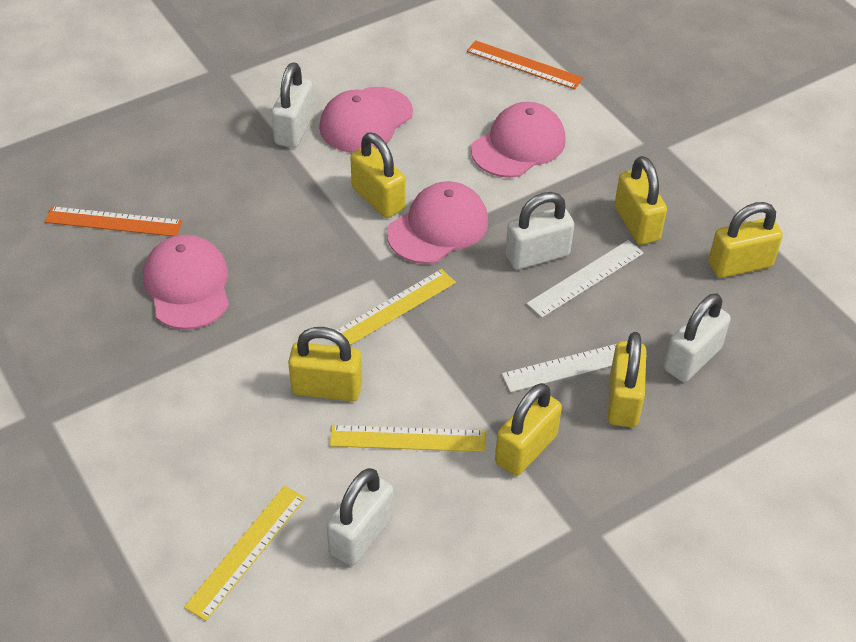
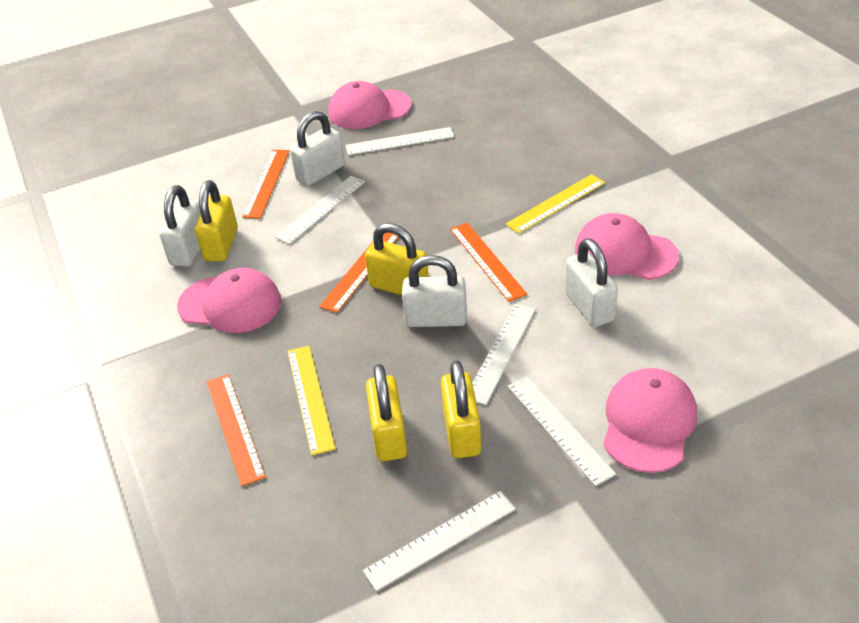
orange ruler: [45,206,183,236] [467,40,583,89] = 2 -> [207,374,266,486] [242,150,290,219] [319,233,398,313] [450,223,527,302] = 4
white ruler: [502,341,647,392] [526,240,644,318] = 2 -> [275,176,365,244] [346,127,454,156] [363,491,516,591] [472,304,536,405] [508,376,616,486] = 5
yellow padlock: [288,327,362,401] [350,132,405,218] [495,383,562,476] [608,332,646,427] [615,156,667,245] [708,202,783,278] = 6 -> [195,180,238,261] [365,223,429,295] [366,364,407,461] [441,361,481,458] = 4
yellow ruler: [184,486,305,621] [330,425,485,452] [336,269,456,345] = 3 -> [287,346,336,455] [506,174,605,234] = 2

